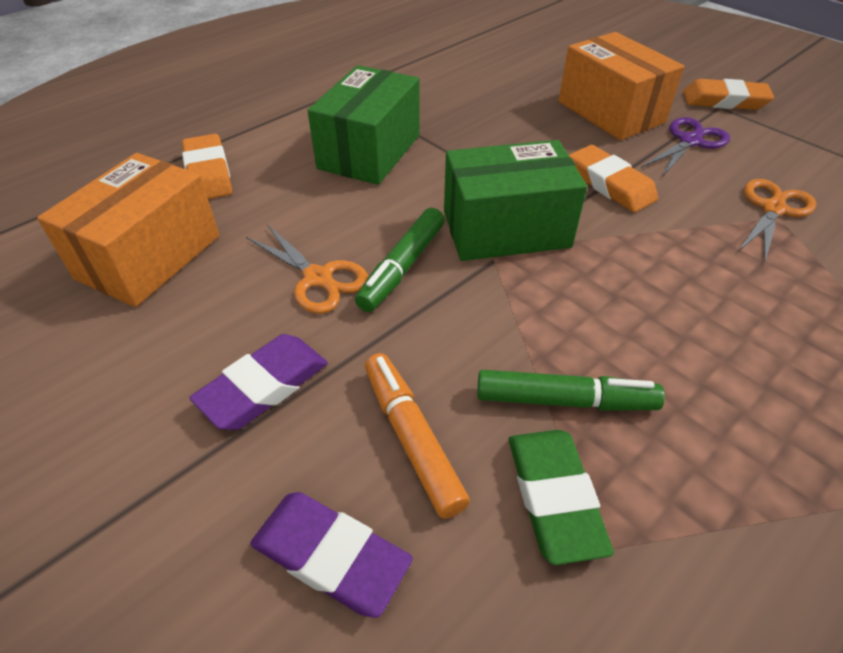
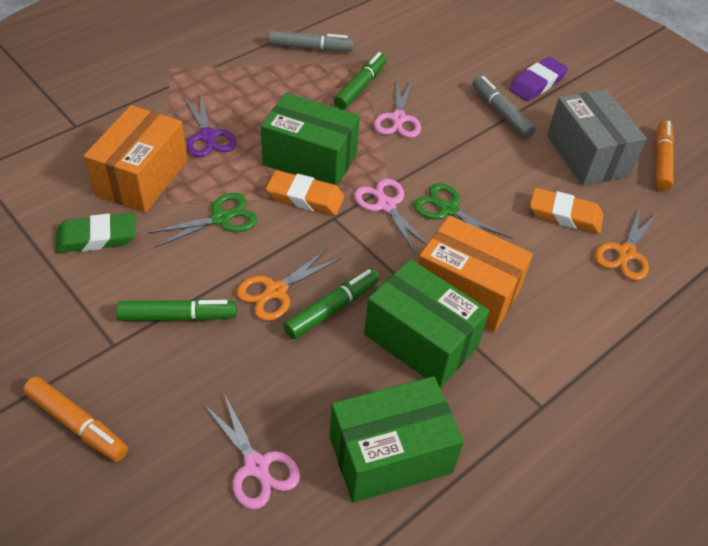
green box: [308,65,420,185] [444,140,587,261] = 2 -> [261,93,360,186] [330,376,464,503] [364,259,489,388] = 3
green marker: [355,208,445,312] [477,370,665,411] = 2 -> [116,299,237,321] [283,268,380,339] [334,52,387,110] = 3
green scissors: none = 0 -> [148,193,257,248] [413,183,513,239] = 2
grey box: none = 0 -> [547,89,647,186] = 1
grey marker: none = 0 -> [268,30,353,52] [472,76,536,139] = 2
orange eraser: [182,134,232,199] [569,145,658,212] [684,79,774,110] = 3 -> [266,170,344,215] [530,188,604,234] = 2
orange marker: [365,353,470,519] = 1 -> [23,377,128,462] [655,120,675,191] = 2
pink scissors: none = 0 -> [203,394,300,510] [354,179,427,254] [374,79,421,138] = 3
purple eraser: [190,334,328,430] [250,492,413,618] = 2 -> [509,57,568,101] = 1

